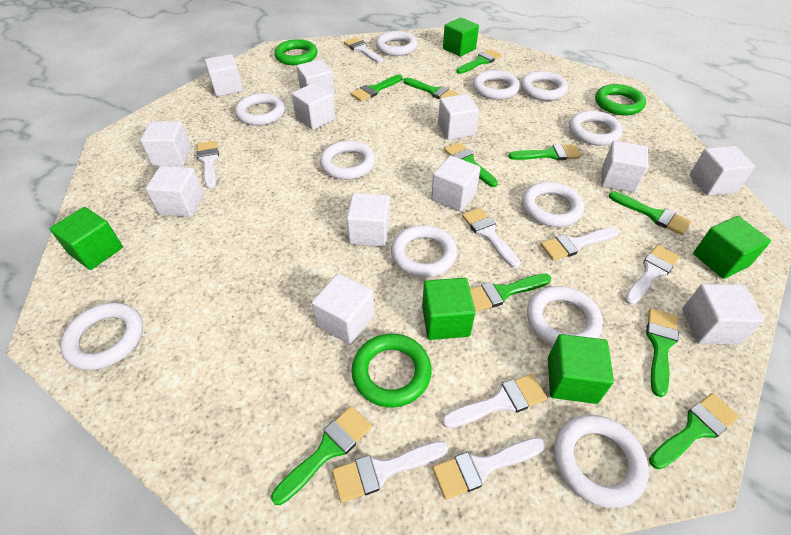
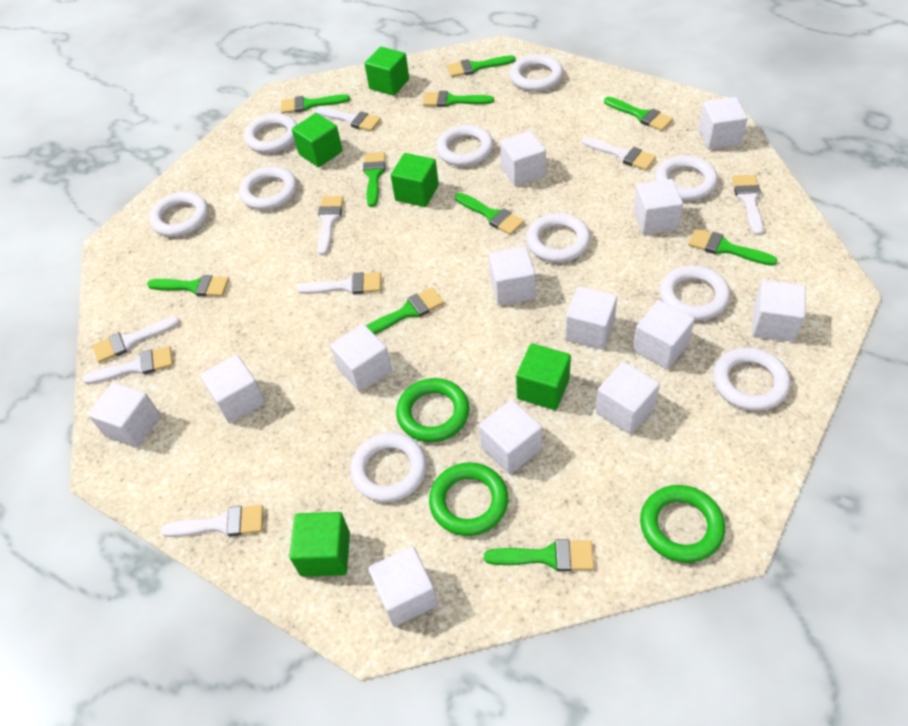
white cube: [140,121,191,166] [146,166,204,217] [205,54,243,97] [292,83,335,130] [296,59,335,97] [312,273,374,345] [347,193,390,247] [431,155,481,212] [438,94,479,140] [601,141,648,192] [682,284,764,345] [690,146,755,196] = 12 -> [88,382,161,448] [200,355,265,423] [330,324,392,392] [368,546,438,627] [479,400,542,474] [489,246,535,306] [500,131,546,186] [565,286,617,350] [596,362,660,434] [633,179,683,235] [633,300,695,369] [698,97,748,150] [752,280,806,342] = 13
white ring: [60,303,143,370] [235,93,285,126] [320,141,375,180] [376,31,417,56] [391,225,457,278] [473,70,520,100] [521,71,568,101] [522,182,584,227] [527,286,603,346] [554,415,649,508] [569,111,623,146] = 11 -> [149,192,209,237] [239,166,297,210] [244,114,298,153] [350,433,427,502] [436,125,493,166] [510,54,563,92] [526,213,591,263] [655,155,718,201] [660,265,730,321] [713,347,791,411] = 10

